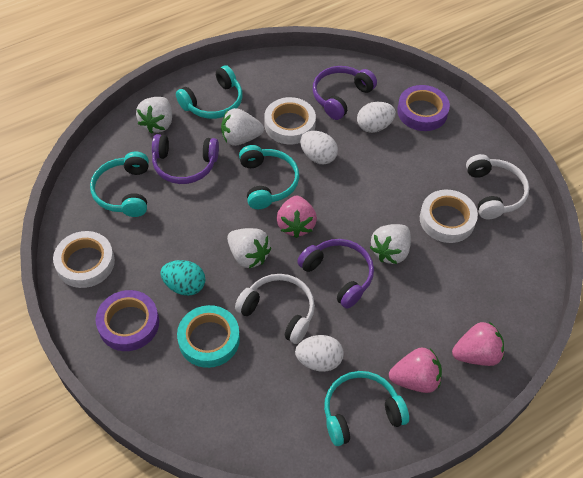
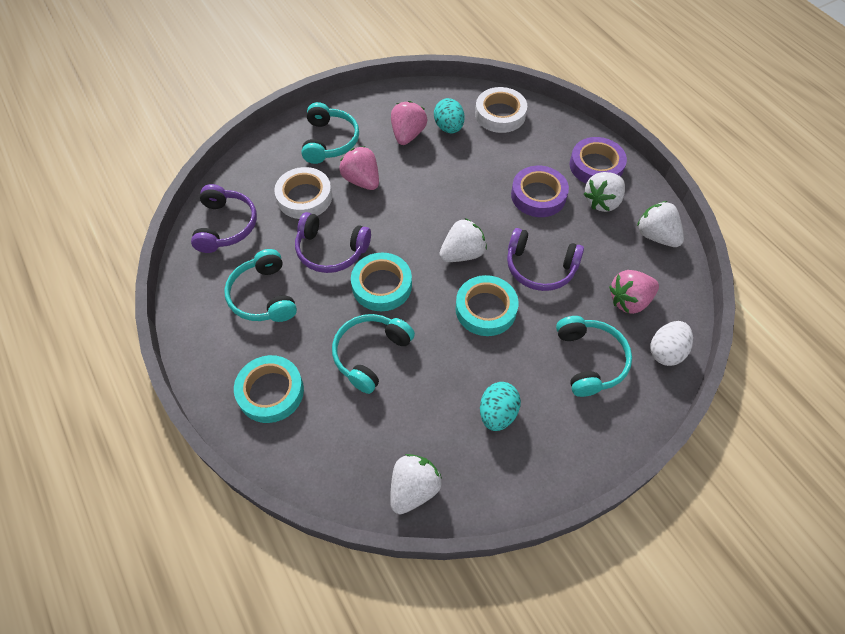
turquoise egg: [160,260,205,296] = 1 -> [434,98,464,134] [480,382,521,431] = 2
turquoise tape: [177,305,240,368] = 1 -> [234,355,304,423] [351,253,412,311] [455,275,519,336] = 3
white egg: [295,335,343,372] [300,131,338,164] [357,102,396,133] = 3 -> [651,321,693,366] = 1
white headphones: [235,274,315,344] [466,154,529,219] = 2 -> none = 0
white tape: [53,231,115,288] [264,97,316,144] [420,190,478,243] = 3 -> [274,167,332,219] [475,87,527,133] = 2

